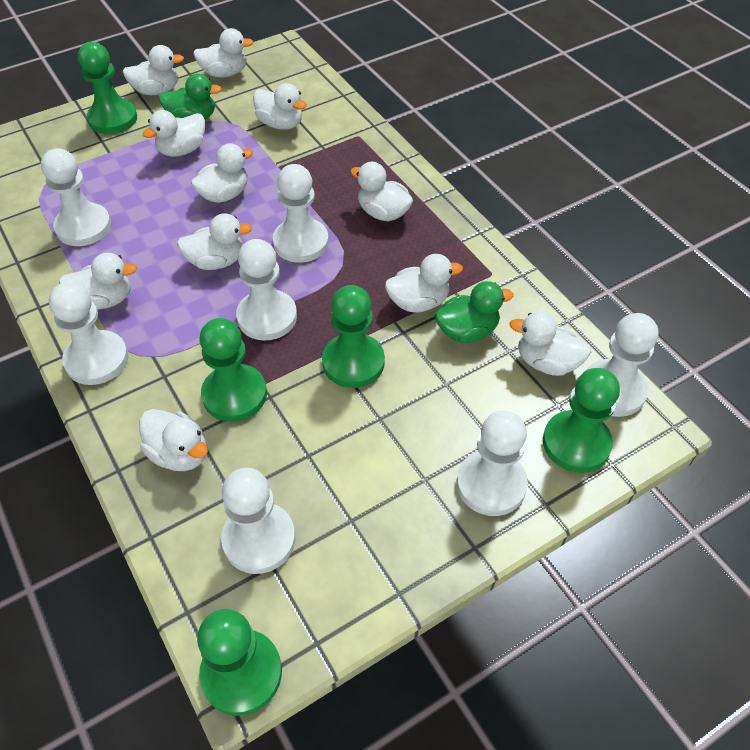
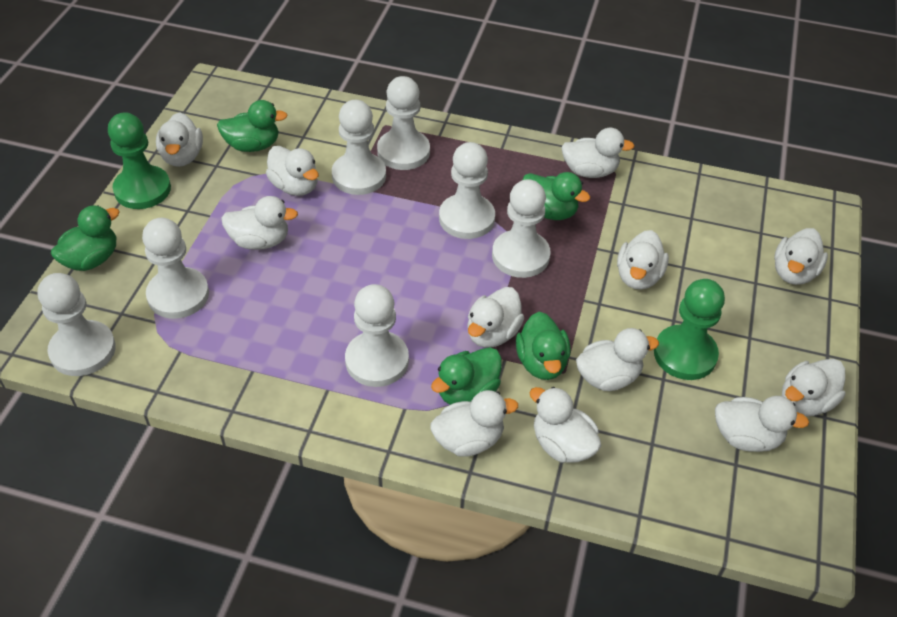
green duck: [158,73,222,119] [435,281,514,343] = 2 -> [51,205,120,271] [217,100,288,152] [431,347,502,405] [516,312,570,380] [523,172,590,220] = 5
green pawn: [78,42,137,134] [197,609,282,716] [200,318,267,422] [322,285,385,388] [543,368,620,473] = 5 -> [108,112,171,209] [654,279,725,380] = 2
white duck: [59,253,137,309] [123,45,184,95] [140,409,208,471] [143,110,205,157] [177,213,252,270] [191,143,253,203] [193,28,254,78] [253,83,307,130] [350,162,413,221] [385,254,463,313] [510,312,591,376] = 11 -> [156,112,203,167] [221,196,298,250] [266,146,319,196] [430,390,518,456] [467,287,524,348] [529,387,601,463] [561,128,634,178] [576,328,659,391] [617,230,669,290] [715,396,809,452] [774,228,828,285] [782,359,845,416] = 12

